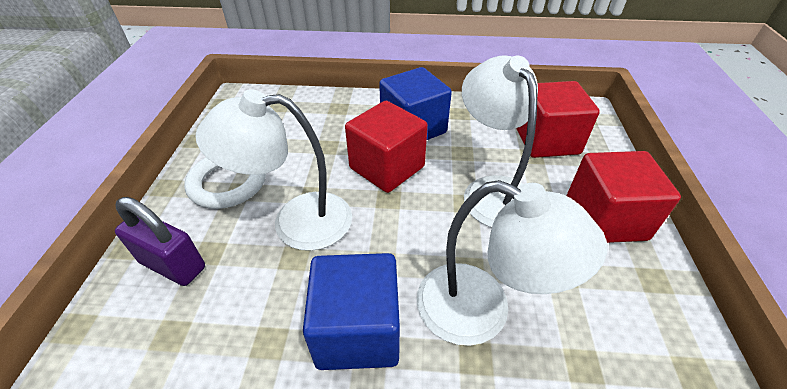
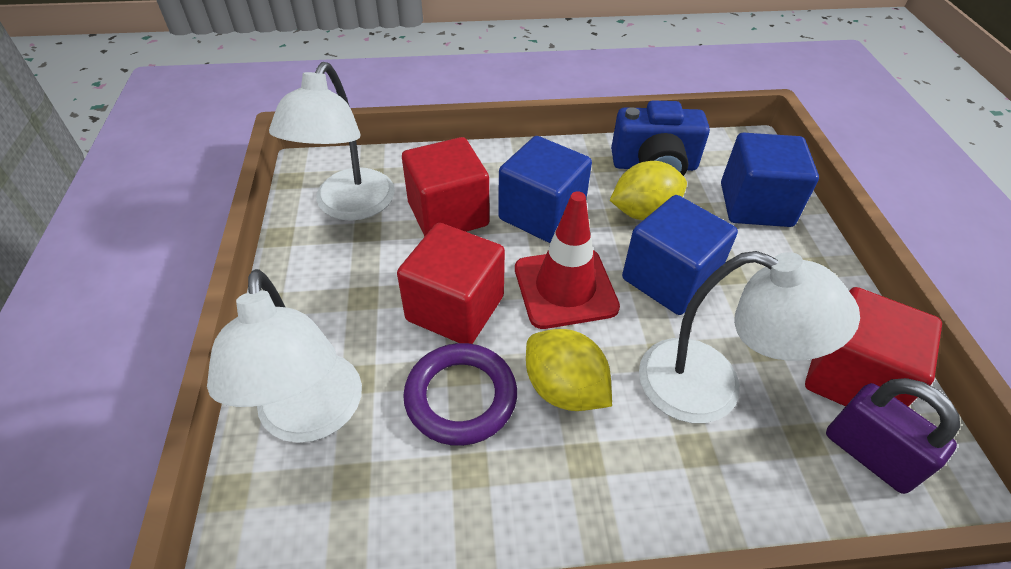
blue camera: none = 0 -> [611,101,710,176] = 1
blue cube: [303,253,400,370] [379,67,452,140] = 2 -> [498,136,592,243] [622,195,738,315] [721,133,819,227] = 3
purple ring: none = 0 -> [403,343,517,446] = 1
red traffic cone: none = 0 -> [515,191,620,329] = 1
white ring: [184,157,266,209] = 1 -> none = 0
yellow lemon: none = 0 -> [526,329,612,411] [610,161,687,220] = 2

